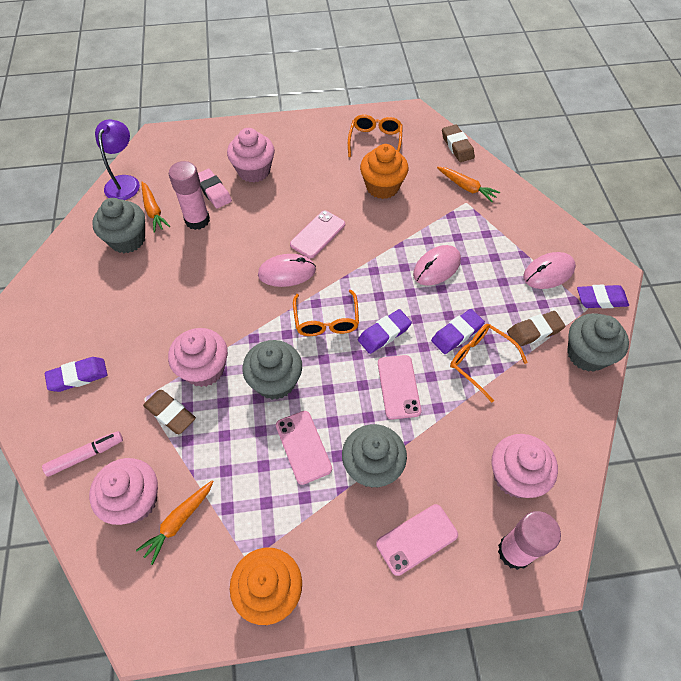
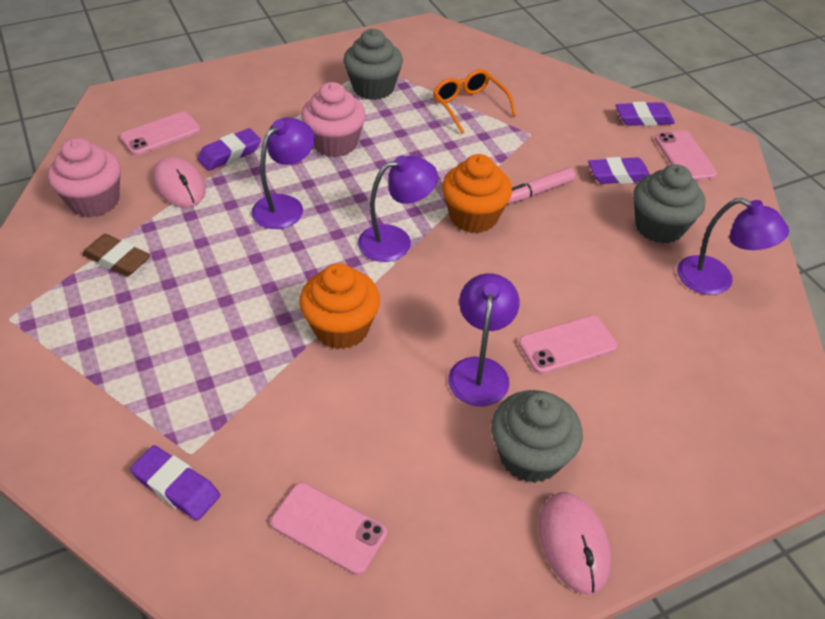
brown eraser: [143,390,196,434] [442,125,475,162] [507,311,565,347] = 3 -> [82,234,150,276] = 1
grey cupcake: [92,198,145,254] [242,340,302,400] [342,424,407,488] [567,313,629,372] = 4 -> [343,29,403,100] [491,390,583,483] [633,164,705,244] = 3
orange carrot: [136,480,214,565] [141,182,170,233] [437,167,500,202] = 3 -> none = 0
orange glasses: [293,290,359,336] [348,115,403,157] [450,324,528,402] = 3 -> [433,69,516,134] = 1
pink cupcake: [89,458,158,525] [168,328,228,387] [227,128,275,182] [491,434,558,498] = 4 -> [47,138,121,217] [301,82,366,157] = 2
pink eraser: [198,169,232,208] = 1 -> none = 0
pink glue stick: [169,161,210,230] [498,511,561,570] = 2 -> none = 0
pink mouse: [258,254,316,287] [413,245,461,286] [523,252,576,289] = 3 -> [152,157,206,207] [539,492,611,594] = 2
purple lamp: [95,120,140,200] = 1 -> [251,117,315,229] [358,155,438,262] [448,273,520,406] [677,198,789,295] = 4

